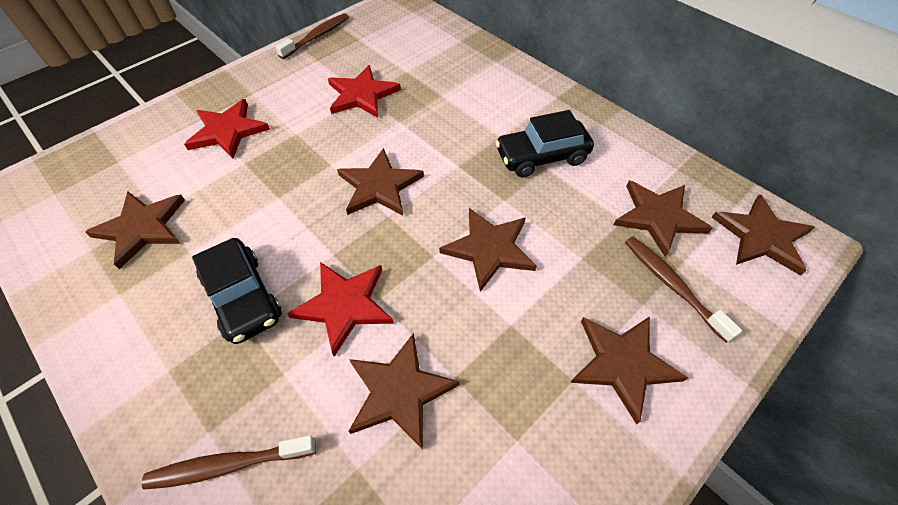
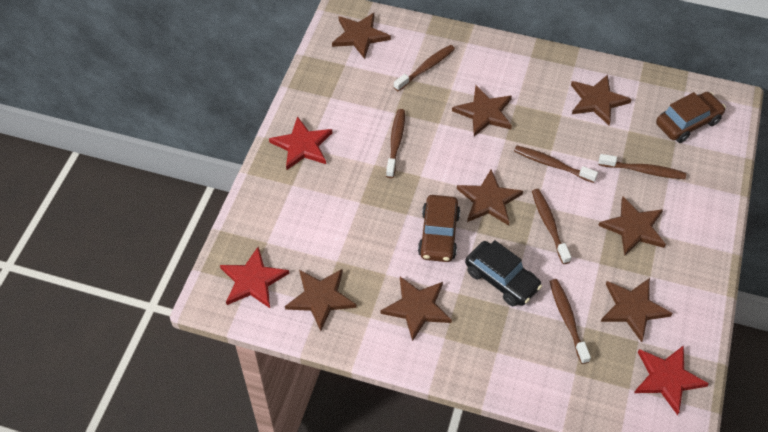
black car: [192,238,282,344] [495,110,594,177] = 2 -> [465,240,542,306] = 1
brown car: none = 0 -> [418,195,460,262] [656,92,726,143] = 2
brown star: [85,191,185,269] [337,148,424,216] [349,333,460,450] [439,208,537,292] [570,316,688,425] [614,180,712,257] [712,194,815,276] = 7 -> [285,269,357,331] [332,13,391,59] [381,277,452,341] [452,86,512,136] [457,170,523,226] [571,75,632,125] [598,197,666,256] [601,278,673,342] = 8
brown toothbrush: [142,435,316,490] [275,13,349,59] [625,237,742,343] = 3 -> [386,109,405,178] [394,45,455,91] [514,146,598,183] [532,189,571,264] [549,279,591,364] [599,154,686,179] = 6

